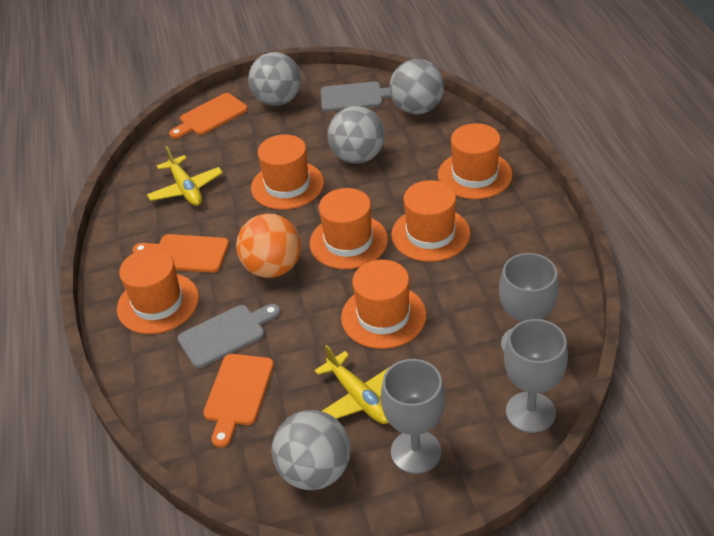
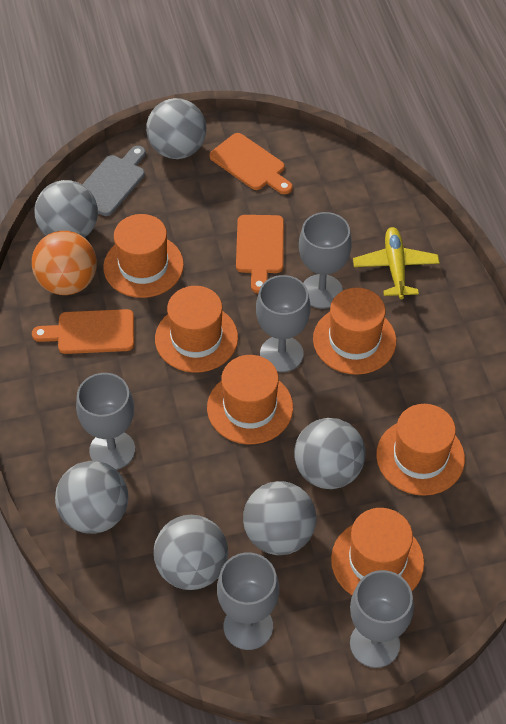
grey ball: [248,52,301,106] [272,410,351,490] [328,106,385,164] [390,59,444,114] = 4 -> [34,180,98,238] [55,461,129,534] [146,98,206,159] [154,515,228,590] [243,481,316,555] [294,418,365,489] = 6
grey cutting board: [178,304,281,368] [321,82,392,112] = 2 -> [82,146,146,216] = 1
grey goblet: [381,359,445,474] [499,253,559,352] [504,319,568,433] = 3 -> [76,373,135,470] [217,552,279,650] [256,275,310,372] [299,212,352,309] [350,570,414,668] = 5
yellow plane: [147,146,223,206] [314,345,391,424] = 2 -> [353,227,439,299] = 1

